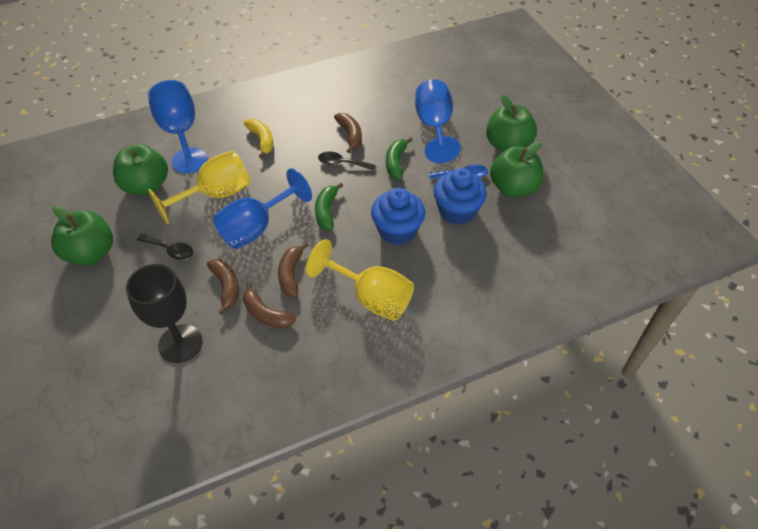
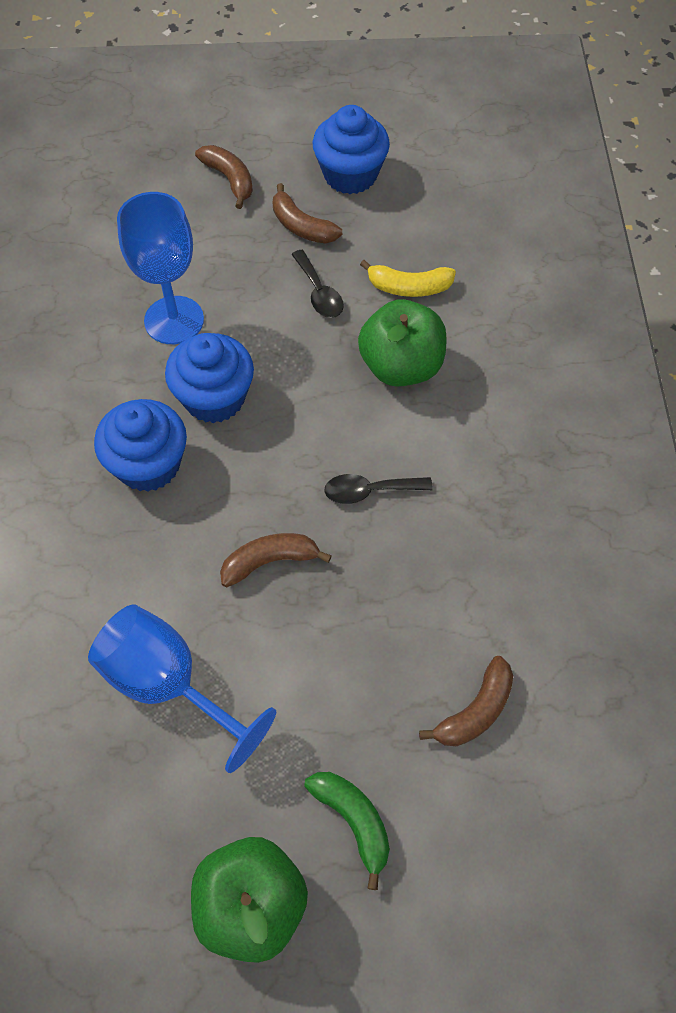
black goblet: [126,264,203,363] = 1 -> none = 0
blue cupcake: [371,188,425,245] [434,168,487,225] = 2 -> [94,399,187,492] [165,333,254,423] [313,105,390,194] = 3
blue goblet: [148,80,207,174] [213,168,312,249] [415,79,461,163] = 3 -> [88,604,276,773] [117,192,204,344] = 2
blue spoon: [429,164,488,179] = 1 -> none = 0
green apple: [51,206,113,266] [113,144,168,195] [486,94,537,152] [490,141,544,198] = 4 -> [191,837,308,963] [358,299,447,387] = 2
green banana: [315,183,343,230] [386,137,413,179] = 2 -> [304,772,390,890] = 1
yellow goblet: [148,151,250,224] [306,239,414,321] = 2 -> none = 0

